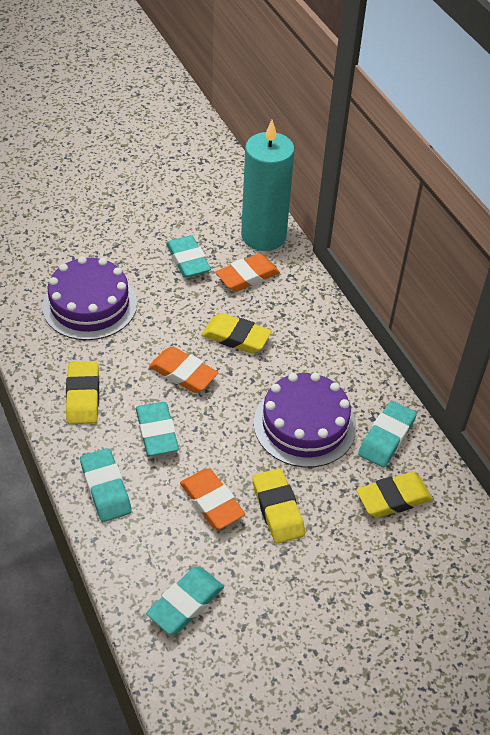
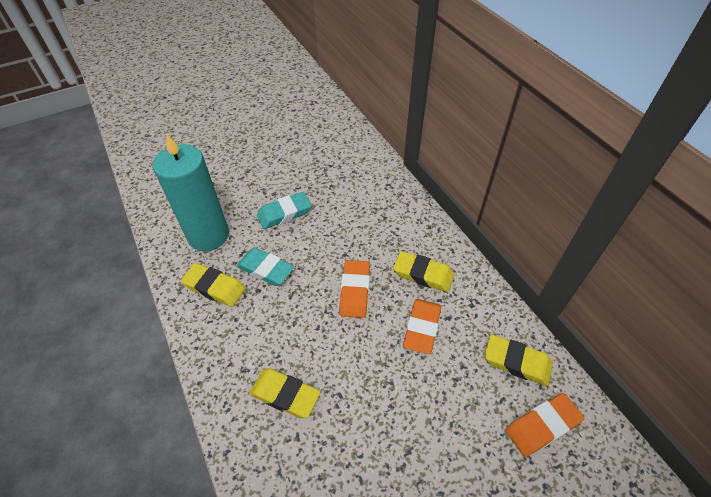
purple cake: [42,256,137,340] [254,373,356,467] = 2 -> none = 0
turquoise eraser: [80,448,132,522] [136,402,179,456] [146,567,224,635] [166,235,211,278] [358,401,417,468] = 5 -> [236,248,294,286] [257,192,312,229] = 2

